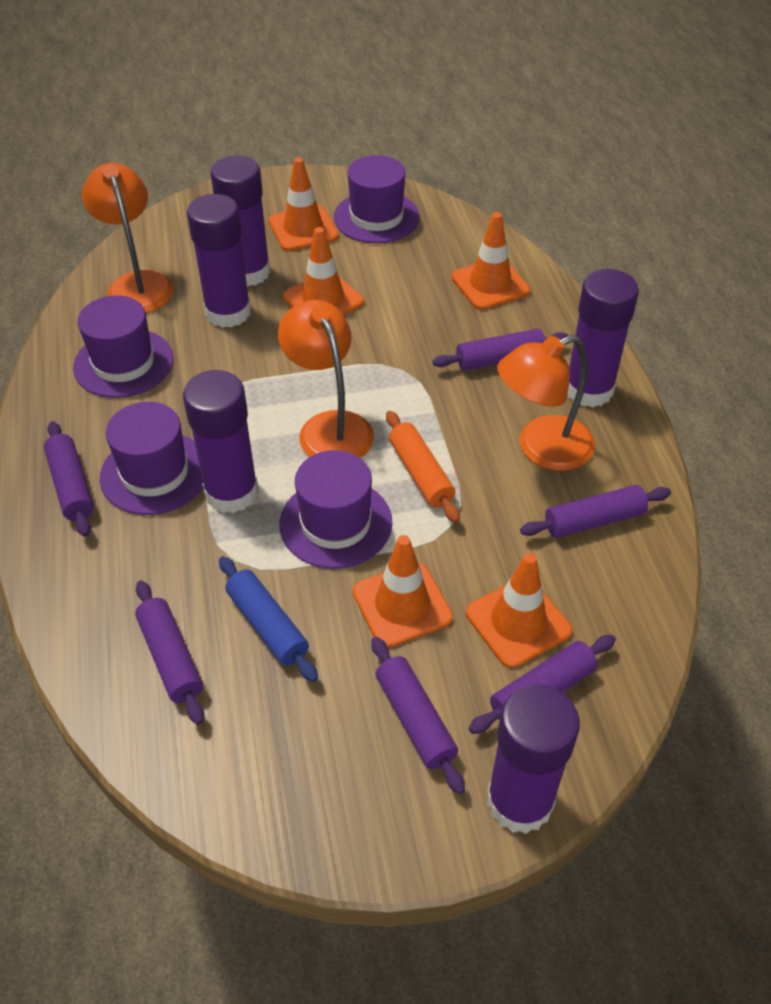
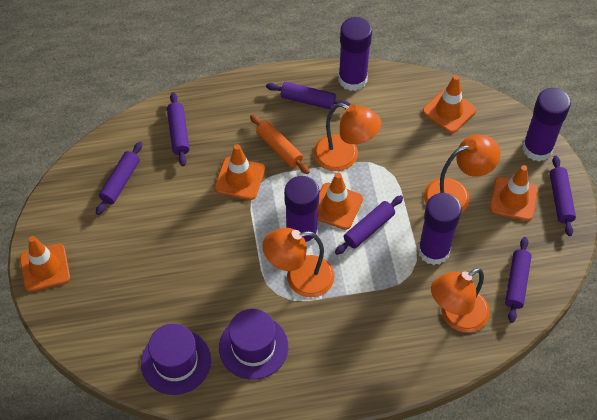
blue rolling pin: [219,556,318,682] = 1 -> none = 0
orange lamp: [82,162,174,313] [278,300,374,458] [498,335,595,471] = 3 -> [262,228,334,297] [314,103,381,171] [424,135,501,213] [431,268,490,332] = 4
purple glue stick: [183,370,259,513] [187,194,251,328] [211,155,270,287] [487,684,580,834] [568,269,639,407] = 5 -> [284,176,319,247] [338,17,372,91] [418,193,462,265] [522,88,571,162] = 4
purple hat: [73,295,173,398] [100,402,203,515] [279,450,392,569] [334,155,420,243] = 4 -> [141,324,211,395] [219,309,288,380] = 2

